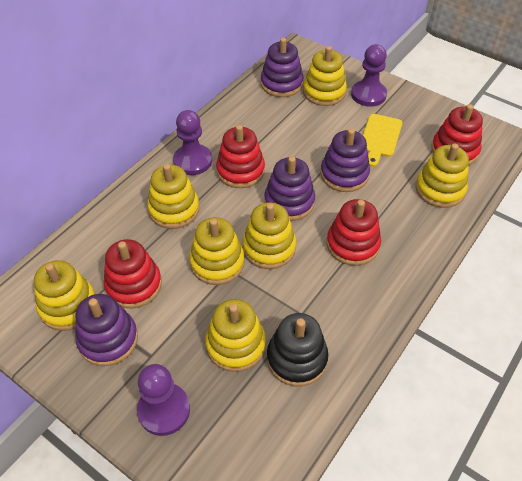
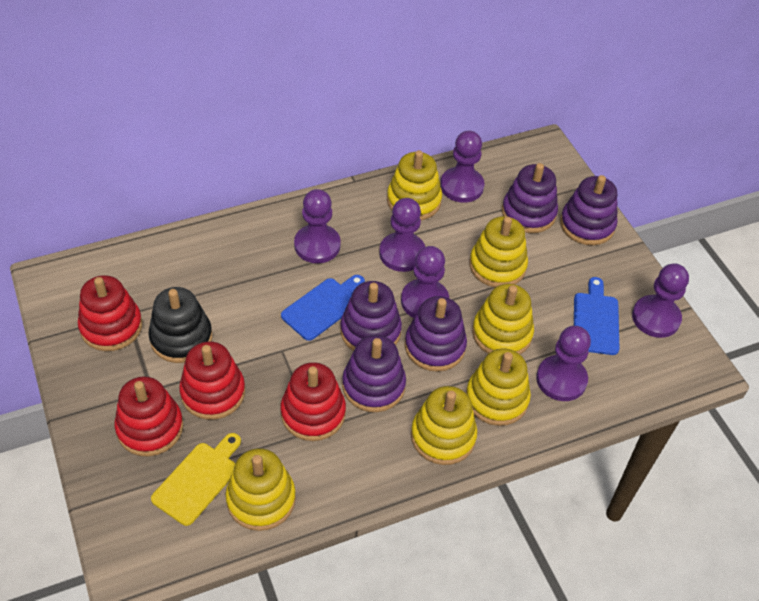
blue cutting board: none = 0 -> [281,275,365,341] [574,277,619,355] = 2
purple pawn: [137,364,190,436] [173,110,212,175] [351,44,387,107] = 3 -> [294,189,341,263] [379,198,425,272] [401,246,449,318] [440,130,485,203] [536,326,591,401] [632,264,689,338] = 6
purple stacking toy: [75,294,138,366] [261,38,303,97] [264,156,315,221] [320,128,370,192] = 4 -> [340,281,402,351] [342,335,406,412] [405,296,467,372] [502,163,558,233] [560,175,618,245] = 5
yellow stacking toy: [34,260,95,331] [147,164,199,229] [189,217,245,285] [205,299,266,372] [242,203,296,269] [303,46,347,106] [415,143,469,208] = 7 -> [226,448,296,531] [387,150,442,220] [411,386,477,465] [466,348,531,426] [469,216,528,287] [472,284,534,354] = 6

